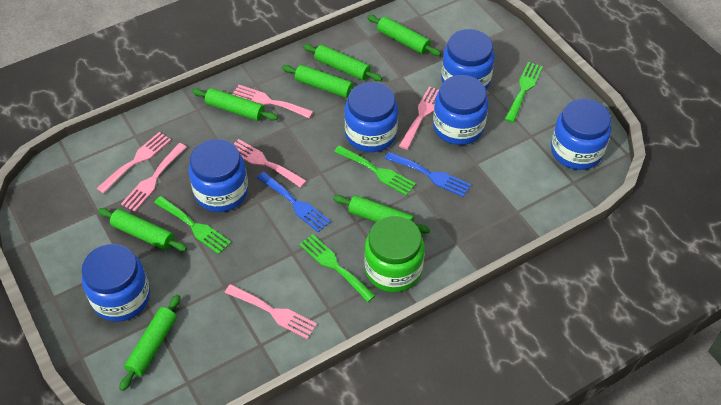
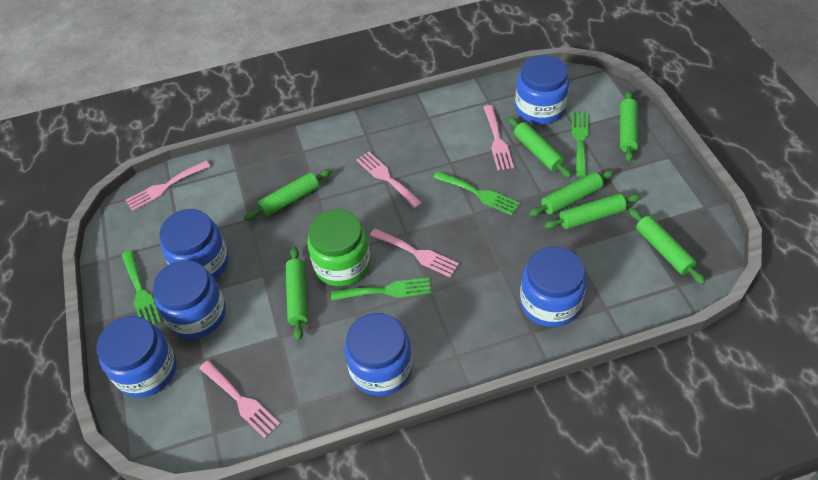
blue fork: [257,172,331,232] [385,152,471,197] = 2 -> none = 0
pink fork: [97,132,171,194] [121,143,187,212] [225,284,317,339] [232,85,313,118] [234,139,306,188] [399,86,439,150] = 6 -> [125,161,210,211] [199,360,280,439] [356,152,422,208] [370,228,459,277] [483,105,514,170] = 5

